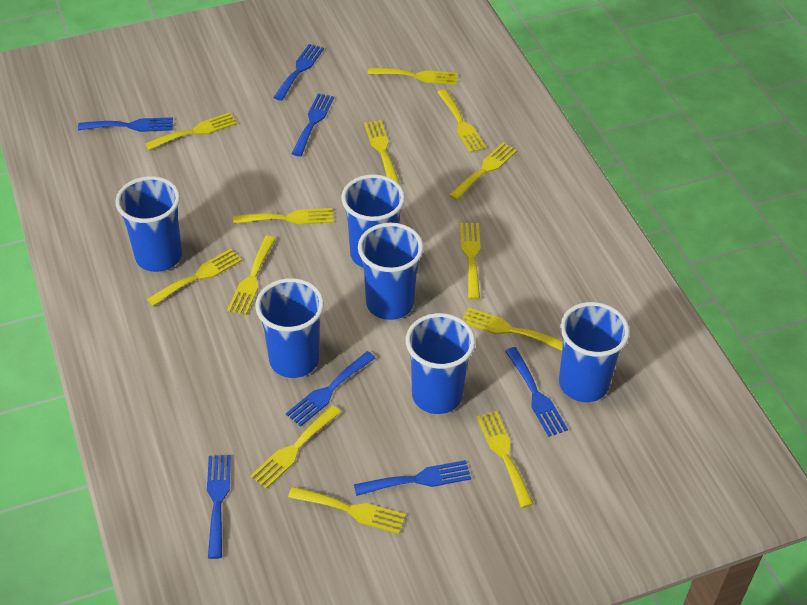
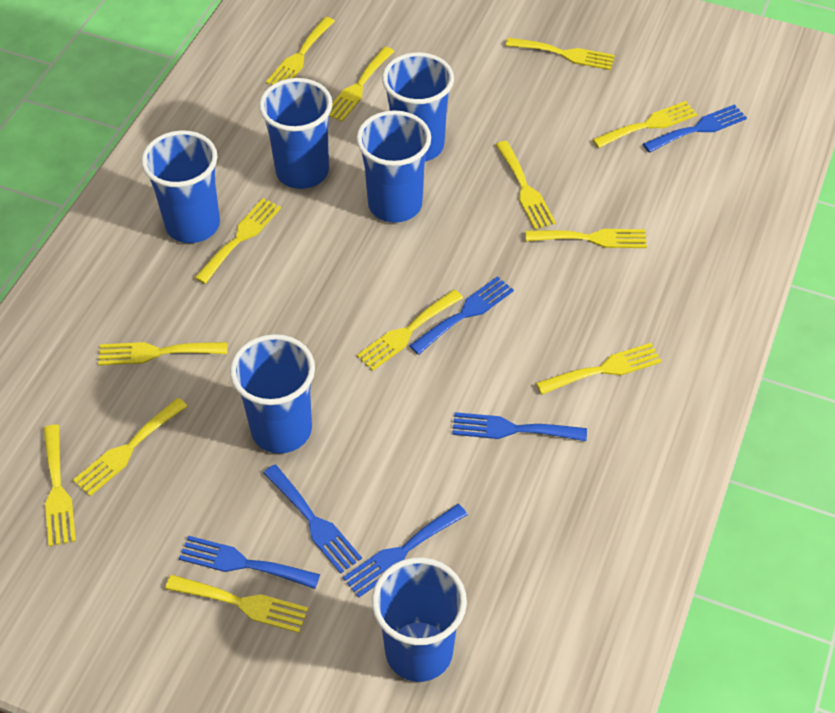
blue fork: [78,117,173,132] [207,455,231,559] [273,44,324,101] [286,351,376,427] [291,93,334,156] [354,460,471,496] [505,347,568,437] = 7 -> [179,536,320,589] [263,465,362,574] [343,504,468,597] [409,276,514,355] [452,412,587,441] [643,104,747,153] = 6

